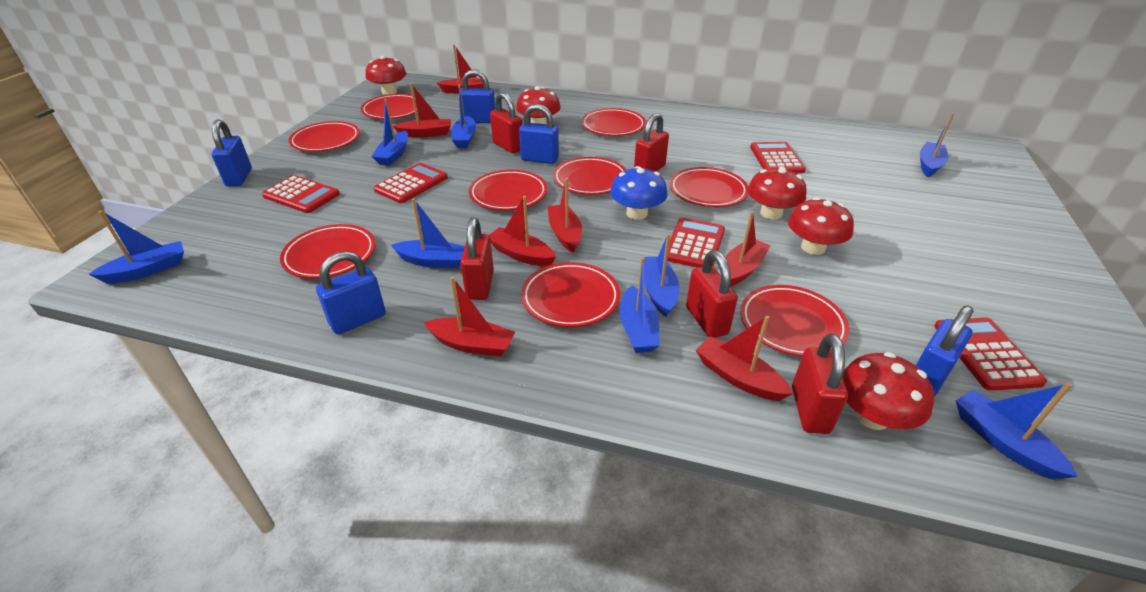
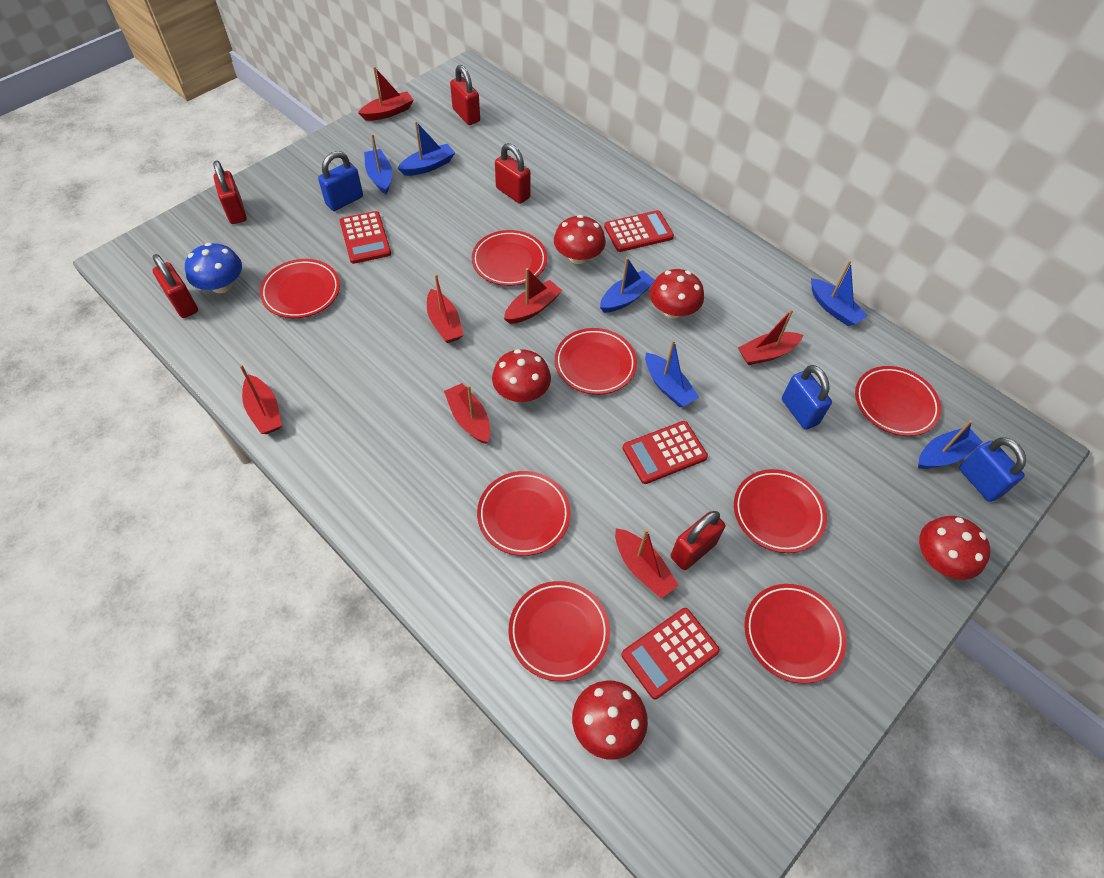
blue boat: [89,211,184,284] [371,99,408,166] [391,198,465,269] [451,84,476,148] [620,257,660,353] [644,233,679,317] [920,113,954,177] [956,383,1078,480] = 8 -> [364,134,392,194] [398,121,455,176] [600,257,655,313] [645,340,699,407] [811,261,868,326] [918,420,983,469] = 6
blue padlock: [211,119,252,187] [316,251,386,334] [461,69,496,123] [519,104,559,164] [916,305,973,396] = 5 -> [318,151,363,211] [782,365,832,430] [959,437,1026,502] = 3
red calculator: [262,175,340,213] [374,163,448,203] [667,218,725,268] [750,142,806,174] [934,317,1047,391] = 5 -> [340,211,391,264] [604,210,674,252] [621,608,720,699] [622,421,708,484] = 4
red plate: [280,224,375,279] [289,121,360,152] [361,94,418,119] [469,170,547,211] [521,262,620,327] [553,157,626,195] [581,108,646,136] [670,167,748,207] [740,285,850,356] = 9 -> [260,259,340,318] [472,230,547,286] [477,471,571,556] [509,581,610,681] [555,328,637,395] [734,469,827,553] [744,584,846,684] [855,366,941,436] = 8

